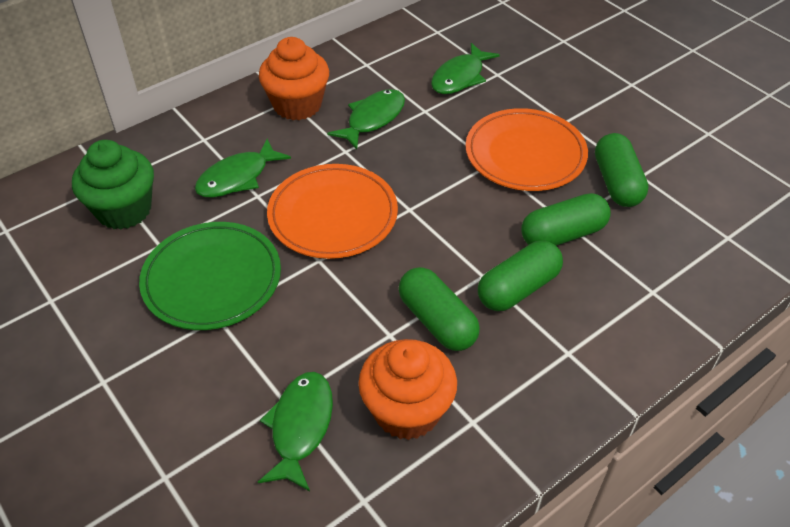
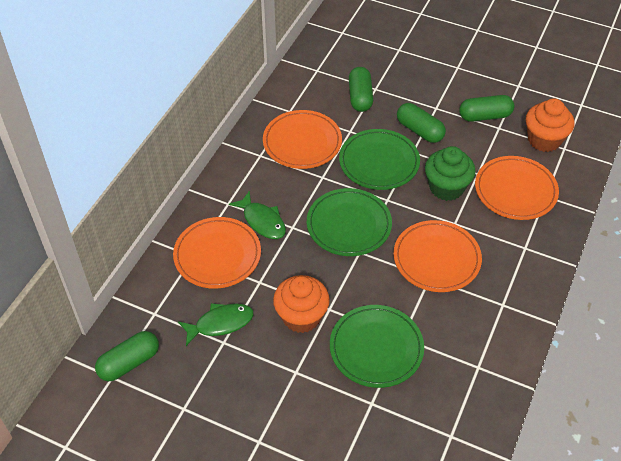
green fish: [195,139,291,198] [258,372,333,491] [327,89,405,149] [431,43,500,94] = 4 -> [178,303,254,346] [229,191,286,239] = 2
green plate: [139,222,281,330] = 1 -> [307,188,392,256] [330,305,424,388] [339,129,420,190] = 3
orange plate: [267,164,398,259] [466,108,588,191] = 2 -> [173,217,261,289] [263,110,342,169] [394,220,482,292] [475,156,559,220] = 4

